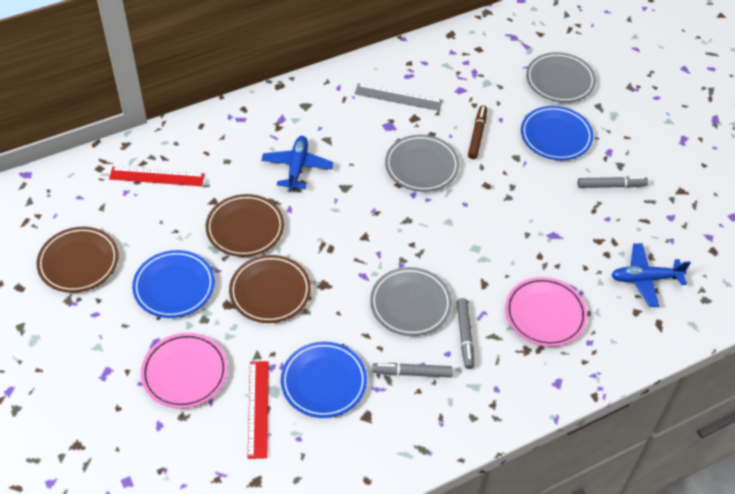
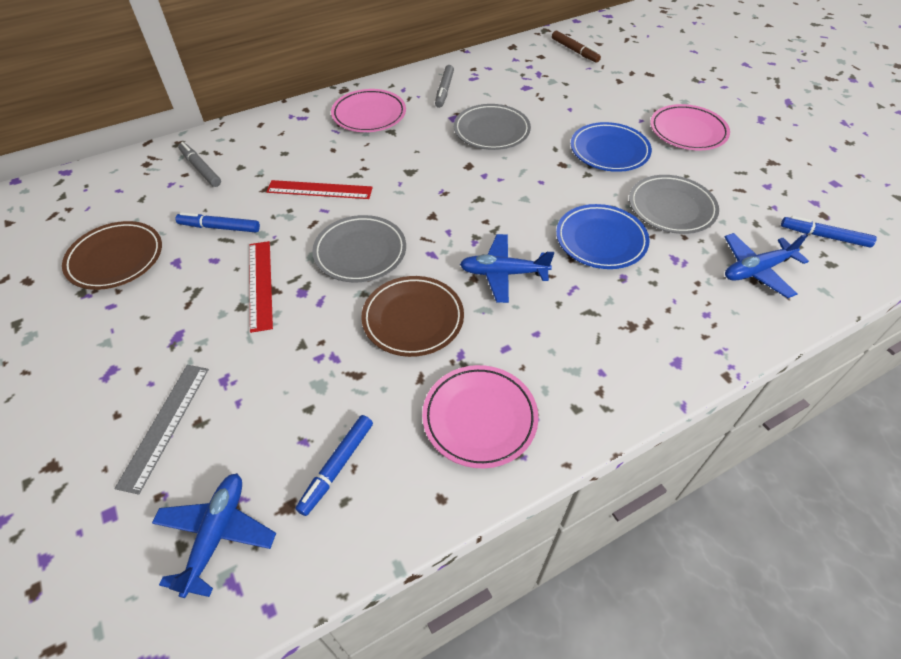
blue marker: none = 0 -> [175,212,260,233] [295,415,373,516] [781,216,877,247] = 3
blue plane: [261,136,333,191] [612,243,691,307] = 2 -> [152,473,276,598] [460,234,554,303] [725,233,809,298] = 3
blue plate: [132,250,215,318] [281,342,367,418] [521,106,593,160] = 3 -> [556,204,650,269] [571,122,652,172] = 2
brown plate: [36,227,119,293] [206,194,284,257] [229,255,311,323] = 3 -> [62,221,162,290] [361,276,464,357] = 2
grey marker: [372,363,453,378] [457,298,474,369] [577,176,648,188] = 3 -> [178,142,221,187] [435,65,454,108] = 2
pink plate: [141,333,228,409] [505,277,588,347] = 2 -> [331,89,406,132] [422,365,539,468] [650,104,730,150] = 3

